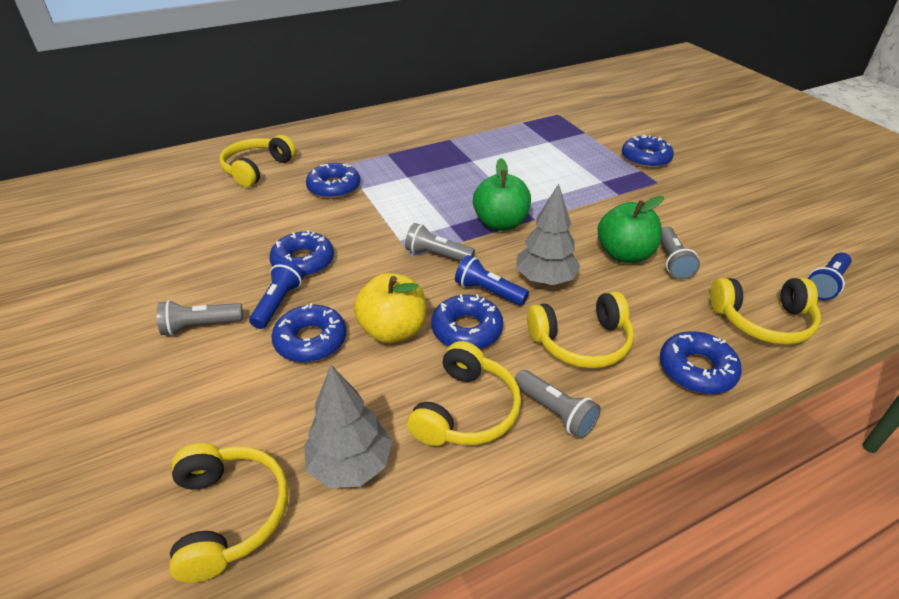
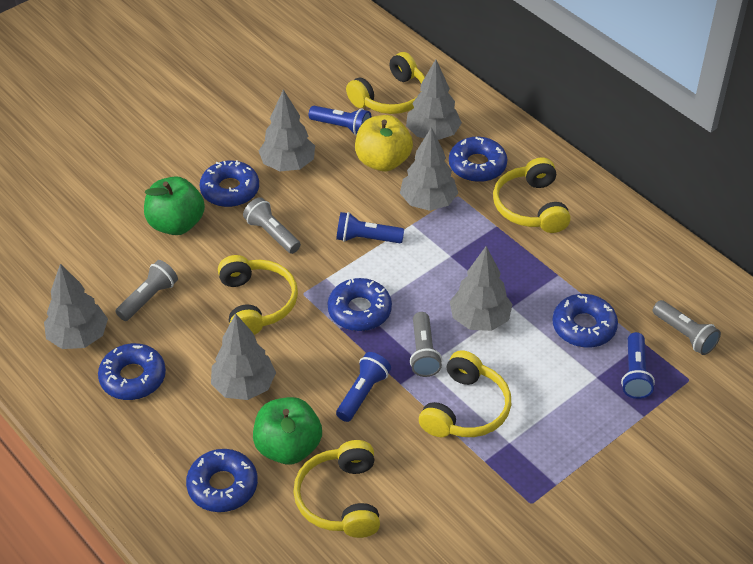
blue flashlight: [249,260,304,329] [455,255,529,306] [807,252,852,300] = 3 -> [309,106,372,136] [336,212,404,243] [336,352,391,422] [621,332,655,399] = 4
grey tree: [304,365,392,488] [516,184,580,285] = 2 -> [44,264,108,349] [211,314,276,400] [259,90,315,171] [400,127,458,211] [406,60,462,140] [450,246,513,331] = 6

